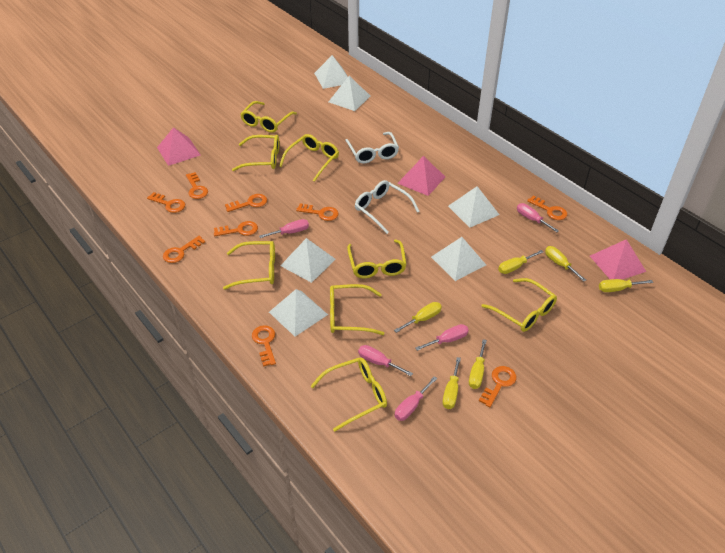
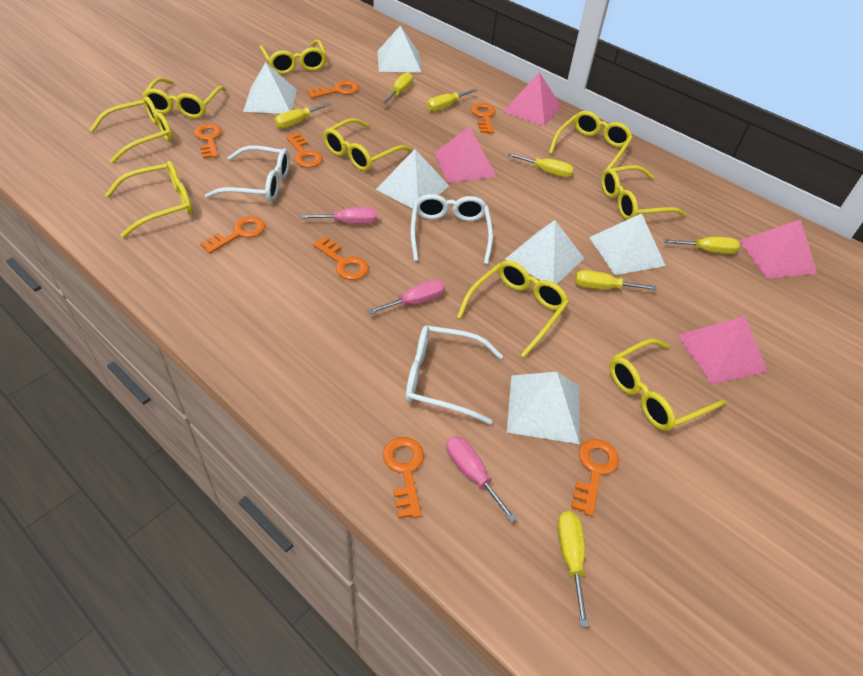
orange key: [147,192,185,213] [163,236,205,263] [186,172,208,199] [214,221,258,236] [225,194,267,212] [252,325,276,367] [296,204,339,221] [479,366,517,407] [527,195,567,220] = 9 -> [194,124,222,159] [200,216,265,254] [286,133,323,168] [307,80,359,98] [313,237,369,280] [383,437,424,518] [471,103,496,134] [571,439,619,516] = 8
pink pyramid: [157,127,201,166] [397,156,445,196] [590,239,646,279] = 3 -> [434,126,497,183] [503,72,561,126] [677,316,768,385] [739,219,817,278] = 4
pink screwdriver: [259,219,309,238] [358,345,413,376] [395,376,437,421] [415,324,469,351] [517,203,559,232] = 5 -> [301,207,377,224] [367,279,445,315] [446,436,517,522] = 3
white glasses: [345,132,399,163] [355,180,419,234] = 2 -> [205,146,290,202] [405,325,503,425] [411,194,493,264] = 3
yellow glasses: [223,241,275,290] [232,135,279,171] [240,101,297,133] [279,134,339,182] [311,357,387,432] [330,284,384,335] [347,240,407,278] [481,278,557,332] = 8 -> [90,96,173,163] [105,161,193,238] [142,78,226,118] [260,40,327,74] [323,118,412,171] [457,260,569,358] [549,111,633,169] [601,165,687,220] [609,339,726,431] = 9
yellow screwdriver: [394,302,442,333] [442,357,461,409] [469,339,487,389] [498,250,543,274] [545,246,586,281] [599,279,653,292] = 6 -> [274,102,332,129] [382,72,413,104] [427,89,477,111] [507,153,574,178] [557,511,589,627] [575,270,657,290] [663,237,740,254] = 7

